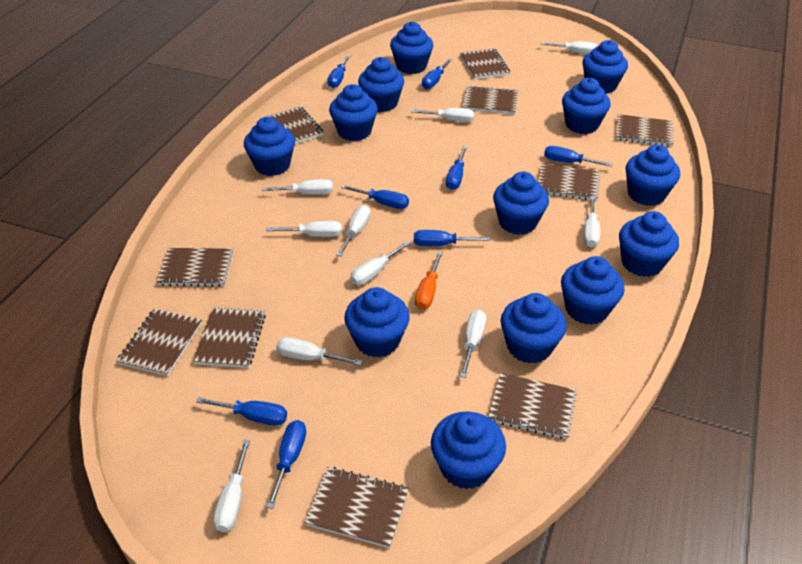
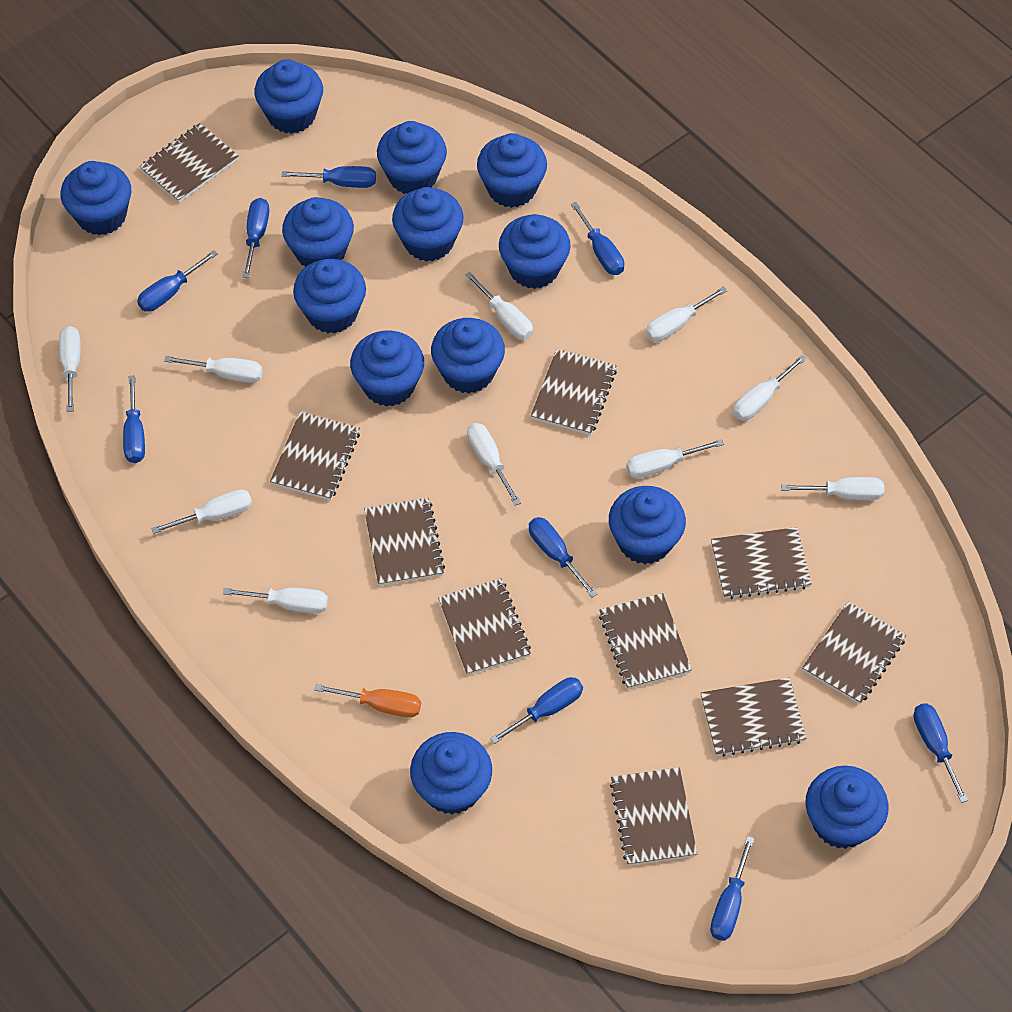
blue screwdriver: [196,397,287,426] [266,420,306,509] [327,55,351,88] [341,185,409,209] [414,230,490,246] [422,58,453,89] [446,146,467,190] [544,146,613,167] = 8 -> [123,375,145,463] [137,250,218,312] [243,198,269,278] [282,166,376,188] [490,677,583,744] [529,517,597,597] [571,202,624,275] [710,836,754,941] [914,703,968,803] = 9

